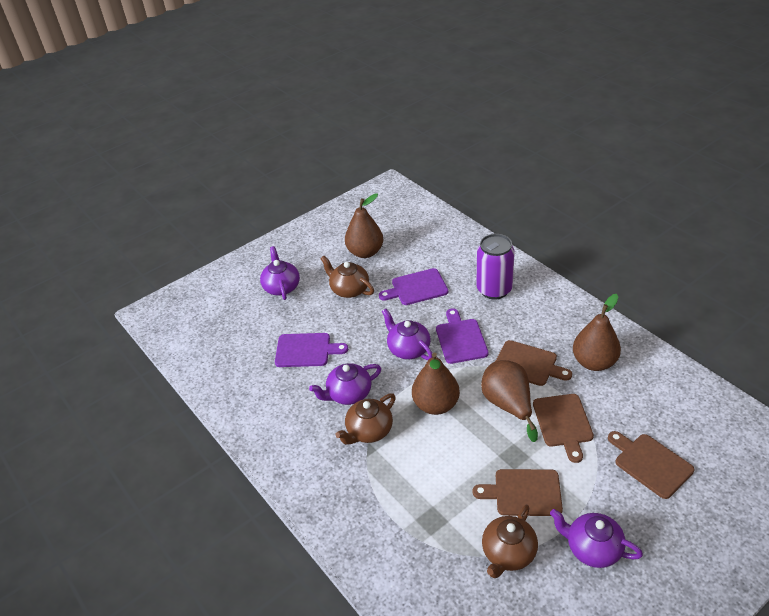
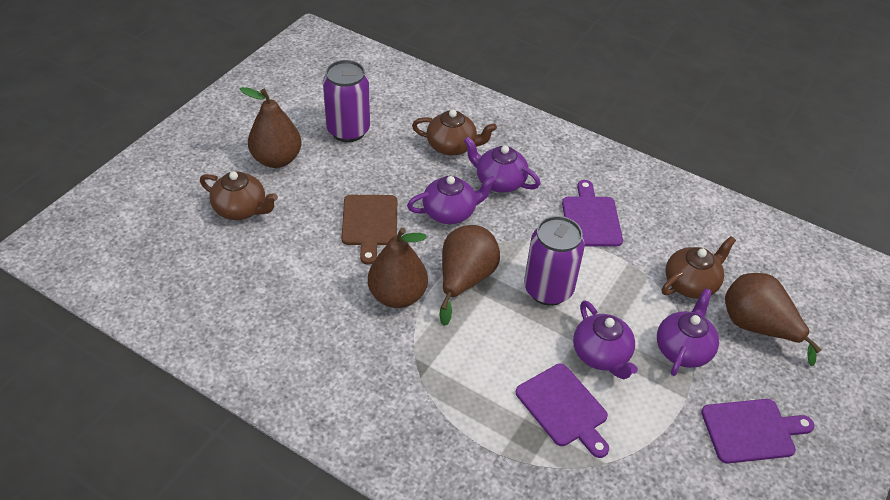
brown cutting board: [473,469,563,516] [495,340,572,386] [533,394,594,463] [608,431,694,499] = 4 -> [341,195,397,265] = 1
purple can: [476,234,515,300] = 1 -> [323,60,370,142] [524,216,585,306] = 2

